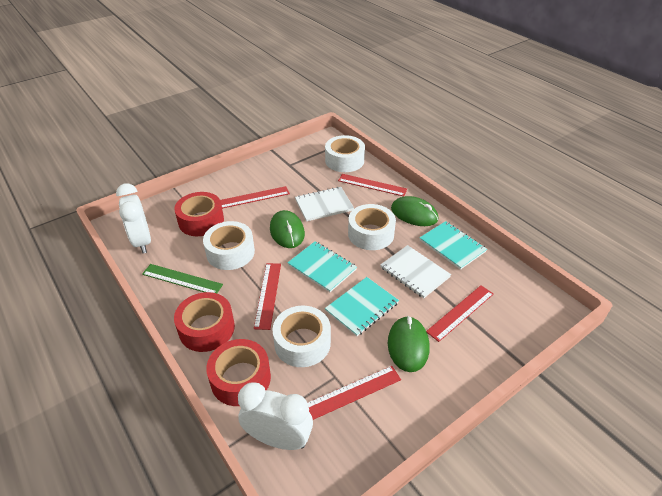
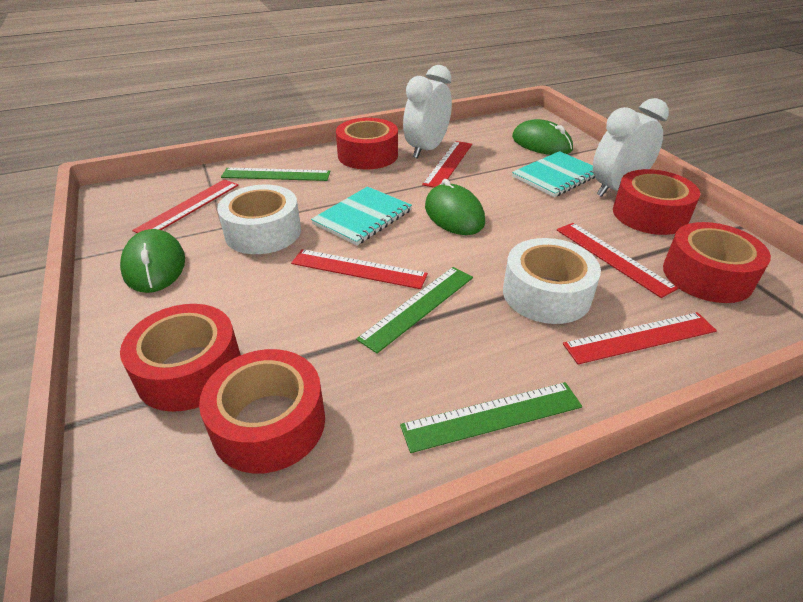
green ruler: [142,264,223,293] = 1 -> [221,168,330,181] [356,267,473,353] [400,382,582,453] = 3
red tape: [174,192,224,236] [174,292,235,352] [206,339,271,406] = 3 -> [120,304,240,412] [199,349,325,473] [336,118,398,169] [613,169,700,235] [663,222,771,303] = 5
turquoise notebook: [287,241,357,292] [325,277,399,337] [419,221,487,270] = 3 -> [311,187,412,245] [512,151,595,197] = 2
white notebook: [295,187,354,222] [380,245,451,298] = 2 -> none = 0
white tape: [203,221,255,270] [272,306,331,367] [325,135,365,172] [348,204,396,250] = 4 -> [217,185,301,254] [503,238,601,324] = 2

